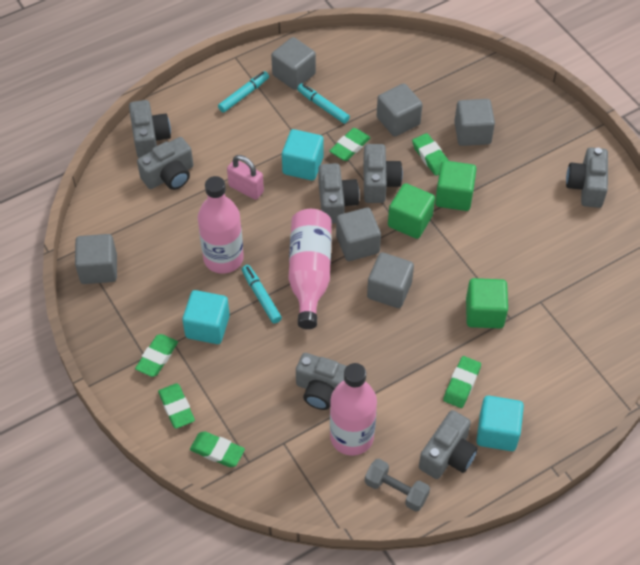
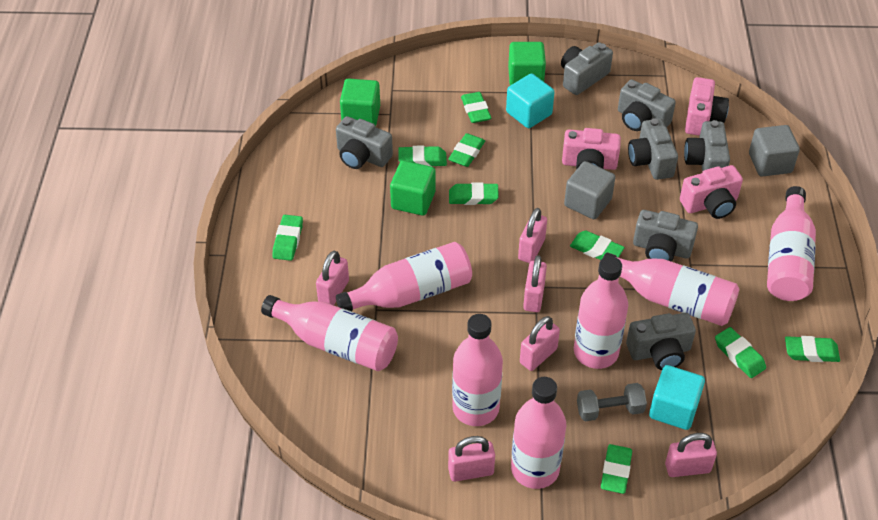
green eraser: [135,334,178,377] [158,383,195,429] [190,431,245,467] [329,128,371,161] [412,133,449,176] [443,356,481,408] = 6 -> [272,215,303,261] [398,146,447,167] [448,133,485,167] [449,182,499,205] [461,92,491,123] [570,231,625,260] [601,444,632,494] [715,327,766,378] [785,336,840,362] = 9
grey cube: [75,234,117,284] [271,37,316,90] [336,208,381,261] [367,252,414,308] [377,83,423,137] [454,99,495,146] = 6 -> [564,161,615,219] [749,125,800,177] = 2
pink bottle: [198,176,244,274] [289,209,332,329] [330,363,377,456] = 3 -> [261,295,398,371] [336,242,472,311] [452,314,503,426] [511,377,566,489] [574,256,628,369] [603,252,739,326] [767,186,816,301] = 7
pink camera: none = 0 -> [562,128,621,170] [680,165,743,219] [685,77,729,136] = 3
pink padlock: [227,155,264,200] = 1 -> [316,250,349,305] [448,436,495,482] [518,208,547,263] [520,316,560,371] [523,255,547,312] [665,433,717,477] = 6
turquoise cube: [182,290,230,344] [282,129,324,181] [476,396,524,451] = 3 -> [506,73,554,128] [649,365,705,430] = 2
turquoise marker: [218,71,269,113] [242,265,282,323] [297,83,350,124] = 3 -> none = 0

